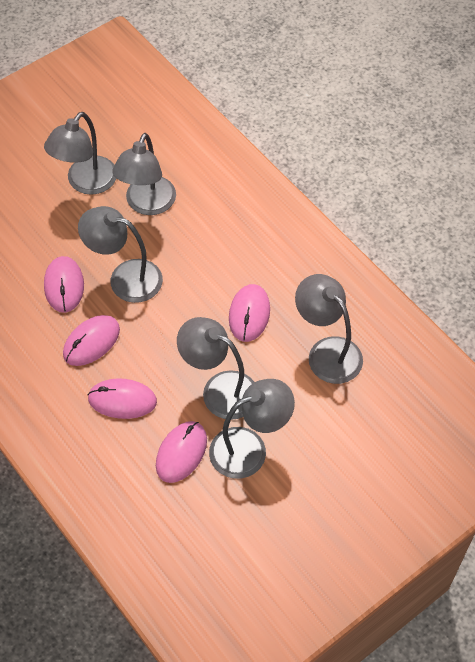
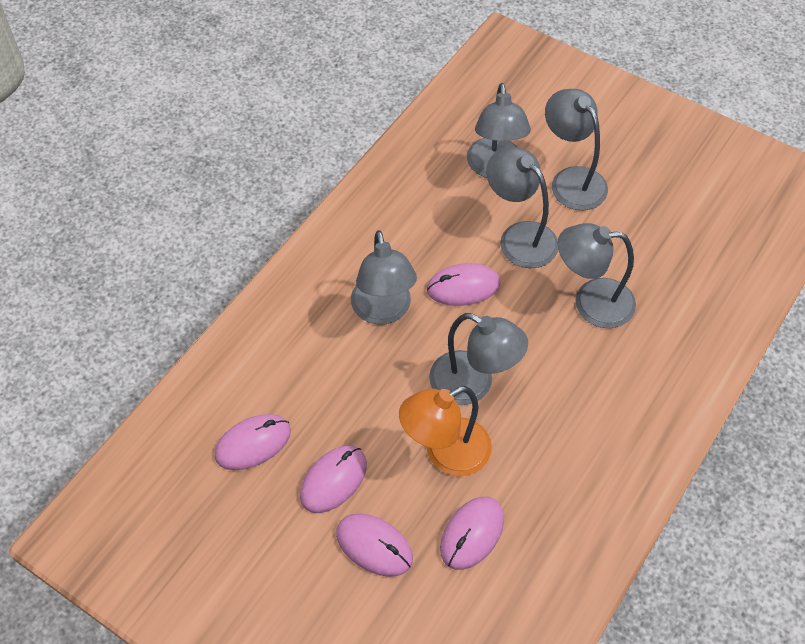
orange lamp: none = 0 -> [399,386,492,476] = 1

